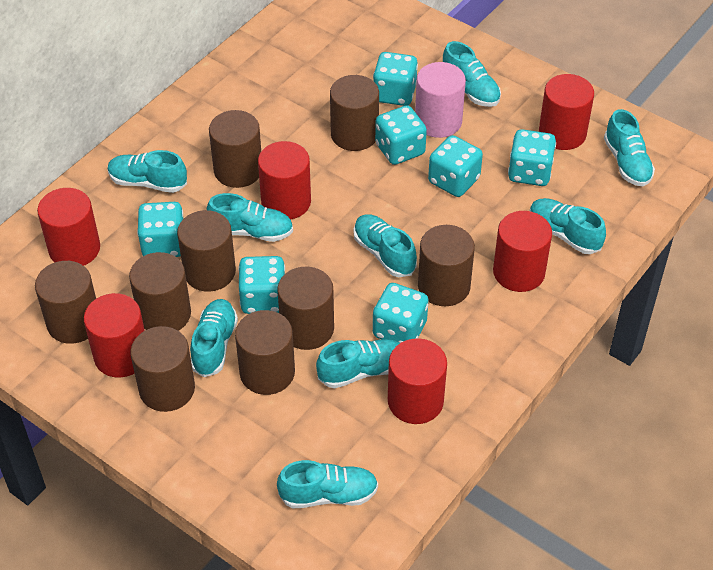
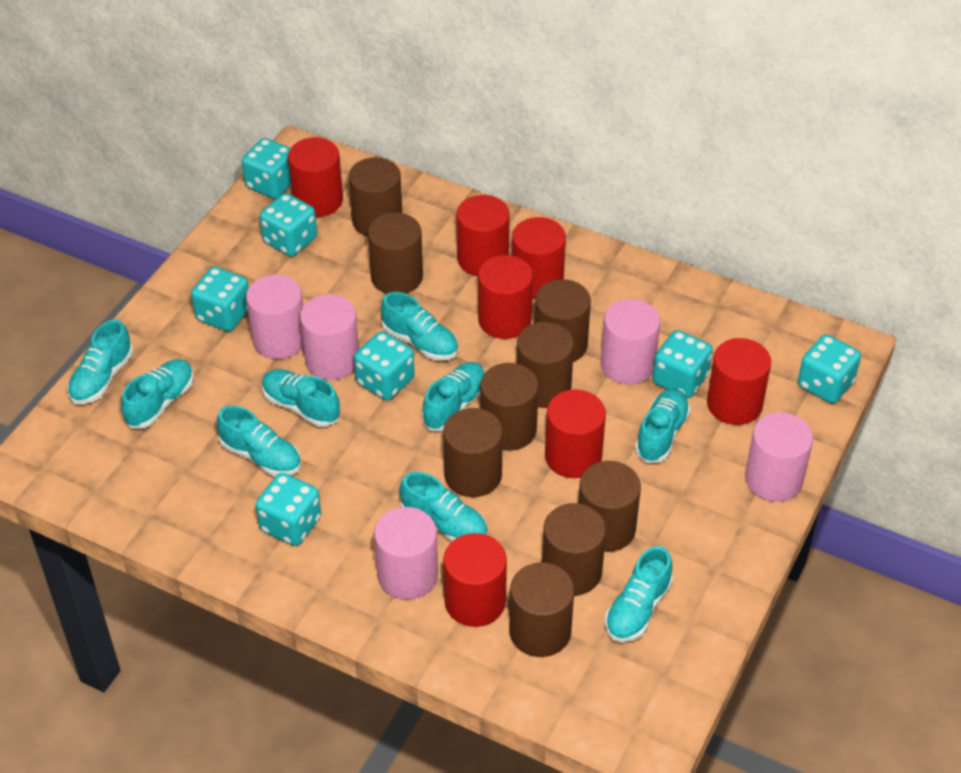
pink cylinder: [415,62,466,138] = 1 -> [246,275,303,359] [300,295,359,380] [374,507,438,600] [601,299,660,385] [745,412,813,502] = 5
red cylinder: [37,188,100,266] [84,293,145,378] [258,141,311,220] [388,338,447,424] [493,211,552,292] [539,74,594,150] = 6 -> [288,138,343,217] [443,533,507,627] [456,195,510,276] [478,255,533,339] [512,217,566,300] [545,390,606,478] [707,338,771,425] = 7

